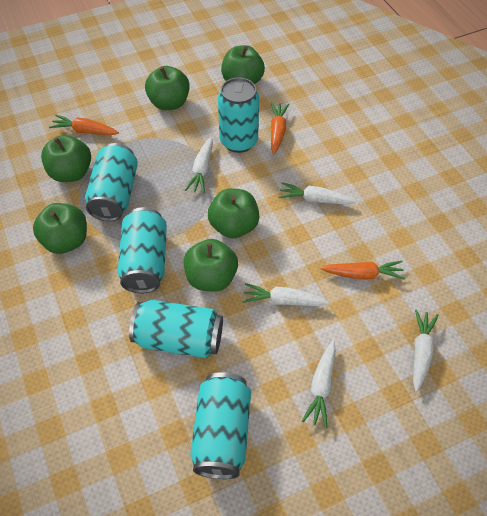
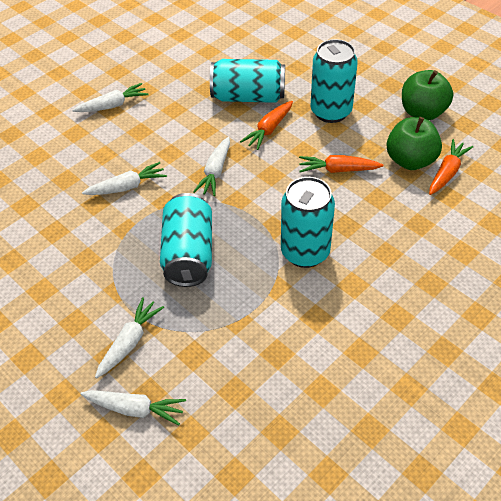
green apple: [33,203,87,254] [41,135,91,182] [145,66,190,110] [184,239,238,292] [208,188,260,238] [221,45,265,84] = 6 -> [387,117,442,170] [402,70,453,120] = 2
turquoise can: [85,143,138,222] [118,207,167,293] [129,300,223,358] [190,372,251,479] [218,77,259,153] = 5 -> [160,193,212,287] [210,59,285,103] [281,177,335,268] [310,39,358,123] = 4

